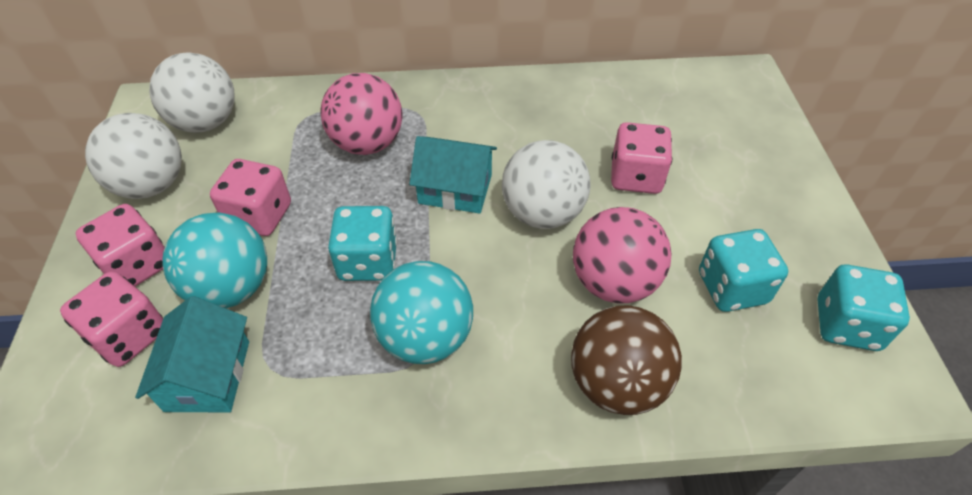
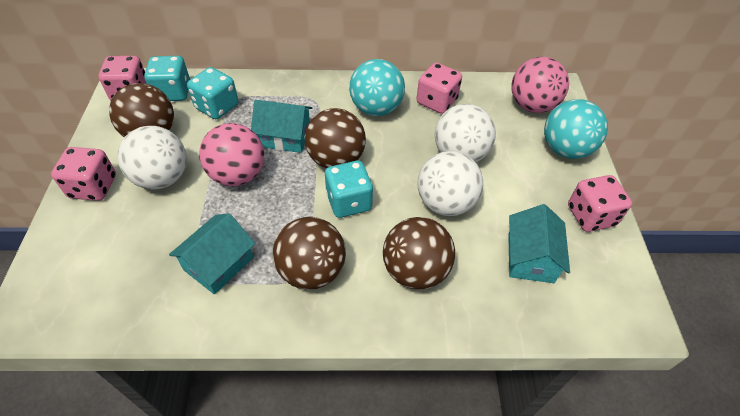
brown ball: [571,305,682,415] = 1 -> [109,83,174,137] [273,217,346,290] [305,108,366,168] [383,217,455,289] = 4
turquoise house: [135,296,249,412] [409,136,497,214] = 2 -> [169,213,255,295] [251,100,312,153] [508,204,570,283] = 3

